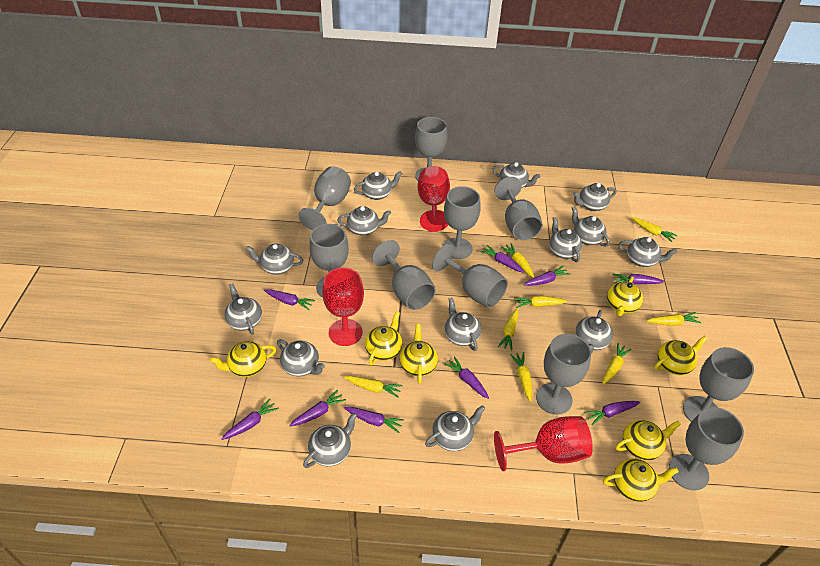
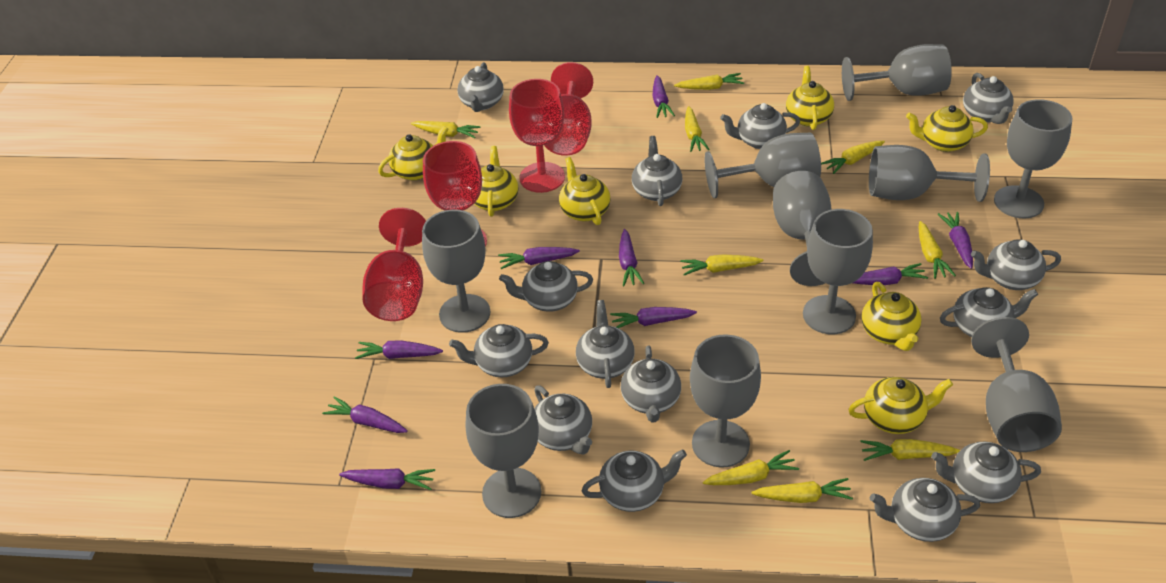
red goblet: [322,268,364,346] [418,166,450,232] [494,416,593,471] = 3 -> [362,208,426,321] [423,141,487,246] [509,79,565,193] [544,62,593,156] = 4
yellow carrot: [344,376,402,398] [498,309,519,351] [501,243,534,278] [510,352,532,401] [514,296,567,308] [603,343,632,385] [631,217,677,242] [647,312,701,326] = 8 -> [411,121,481,138] [674,73,744,90] [680,254,764,275] [685,106,709,152] [703,450,799,485] [751,478,853,503] [821,141,885,174] [860,439,960,461] [919,221,956,279] = 9

